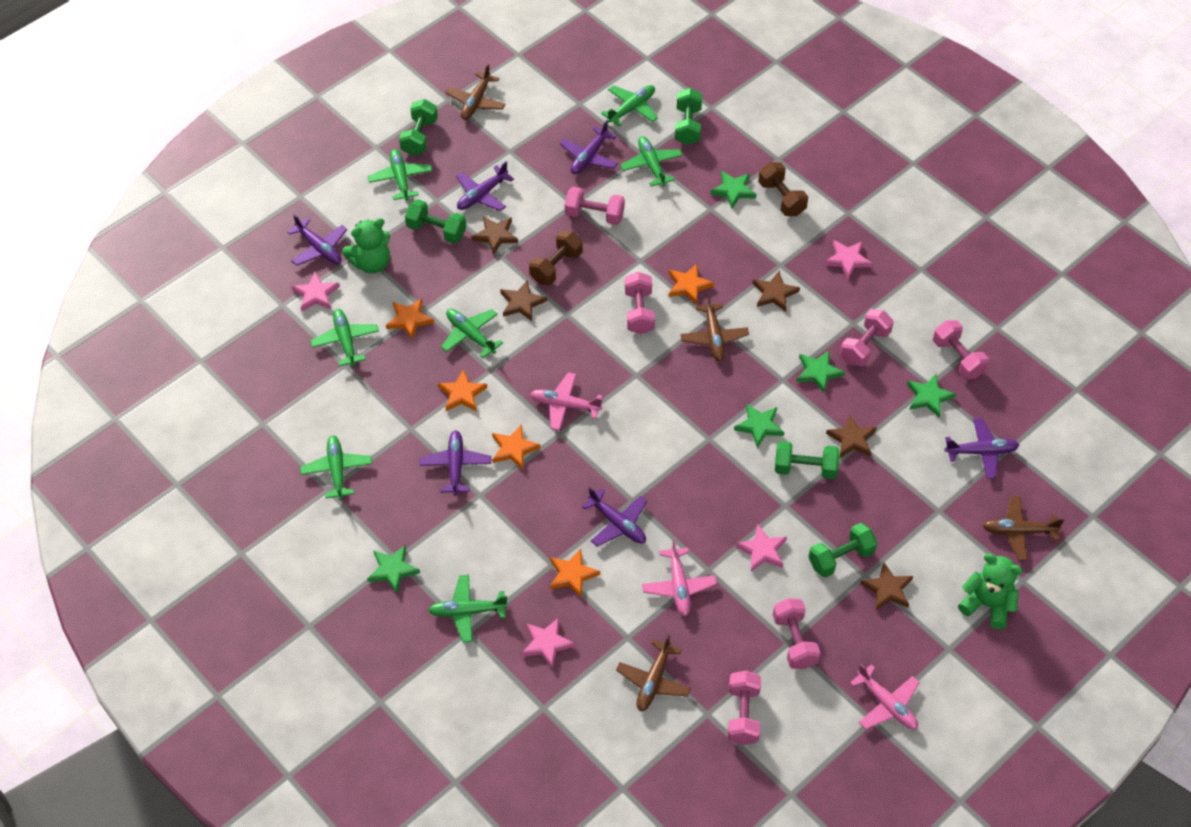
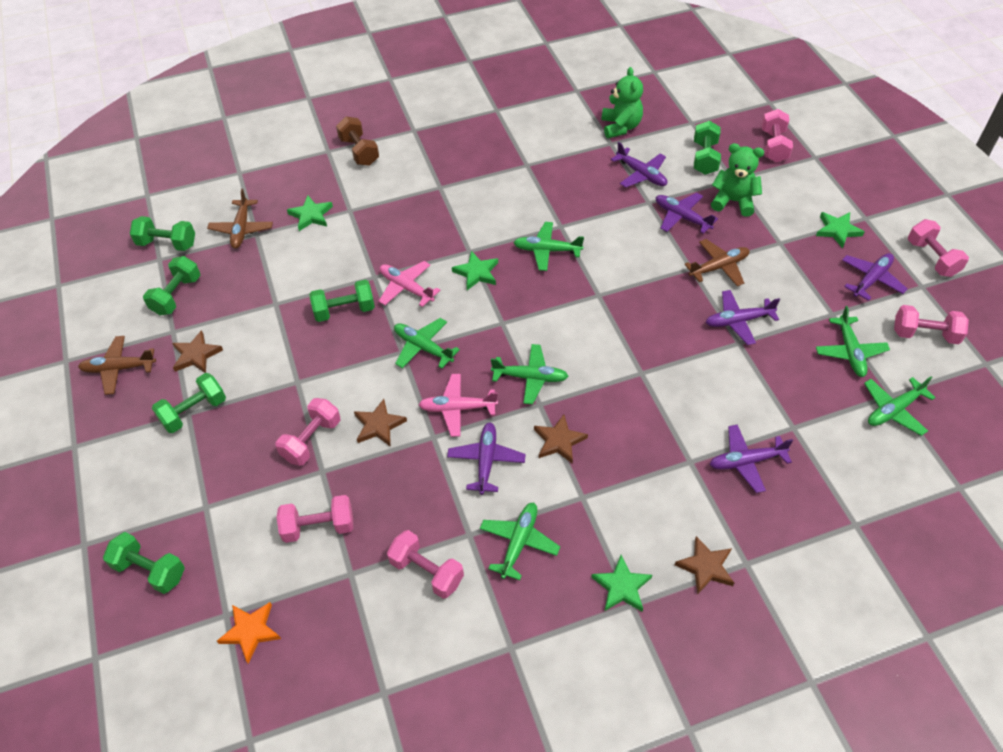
brown dumbbell: [529,230,583,285] [758,162,808,216] = 2 -> [336,117,379,166] = 1
brown plane: [445,64,506,120] [616,634,691,711] [680,294,749,361] [983,496,1064,560] = 4 -> [78,336,156,395] [207,189,273,249] [684,239,750,286] = 3
brown star: [472,216,518,255] [500,280,547,321] [752,271,800,312] [826,414,877,458] [860,562,913,610] = 5 -> [172,330,223,373] [354,399,407,447] [534,414,588,463] [675,536,734,595] = 4
green dumbbell: [399,99,438,156] [405,199,466,244] [675,88,702,145] [775,441,840,479] [809,523,877,578] = 5 -> [103,532,185,594] [130,216,195,251] [143,256,201,315] [152,373,226,433] [309,280,375,322] [694,121,721,175] = 6
green plane: [300,435,372,500] [310,309,379,366] [368,149,432,201] [428,575,508,642] [441,309,503,358] [601,85,658,126] [620,136,683,187] = 7 -> [394,318,460,369] [480,503,560,580] [491,344,569,405] [513,222,584,271] [816,306,890,377] [864,376,936,436] = 6
green star: [367,545,420,594] [710,171,757,208] [734,404,784,448] [796,350,845,393] [907,374,956,418] = 5 -> [287,195,333,231] [452,251,498,290] [591,555,652,612] [816,212,865,249] = 4
orange star: [386,298,434,339] [438,369,487,412] [492,424,541,470] [550,549,600,598] [669,264,714,305] = 5 -> [217,602,281,663] = 1
pink plane: [530,372,603,431] [642,539,717,616] [850,664,920,730] = 3 -> [379,261,440,307] [418,374,498,437] = 2
pink star: [291,272,340,312] [522,618,575,668] [735,525,787,572] [824,240,872,279] = 4 -> none = 0

